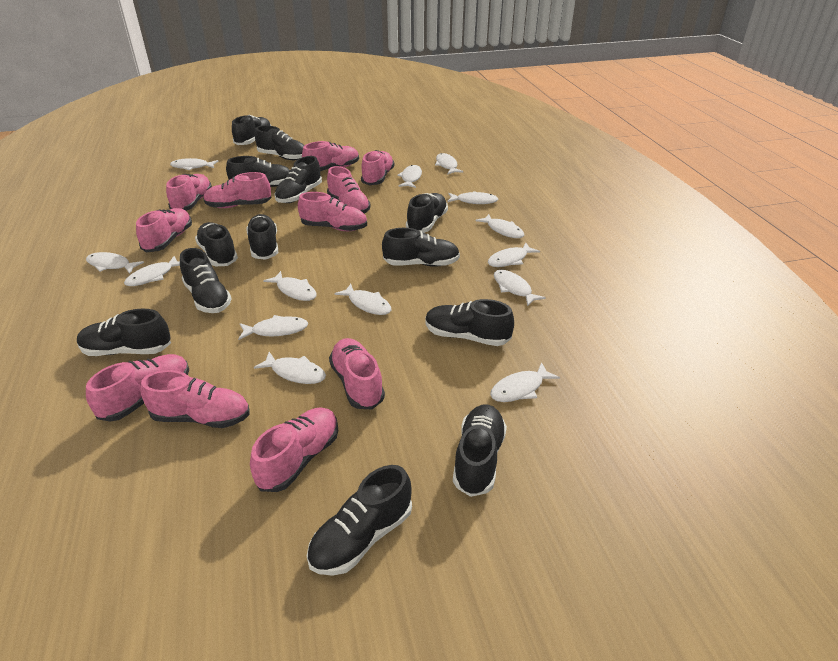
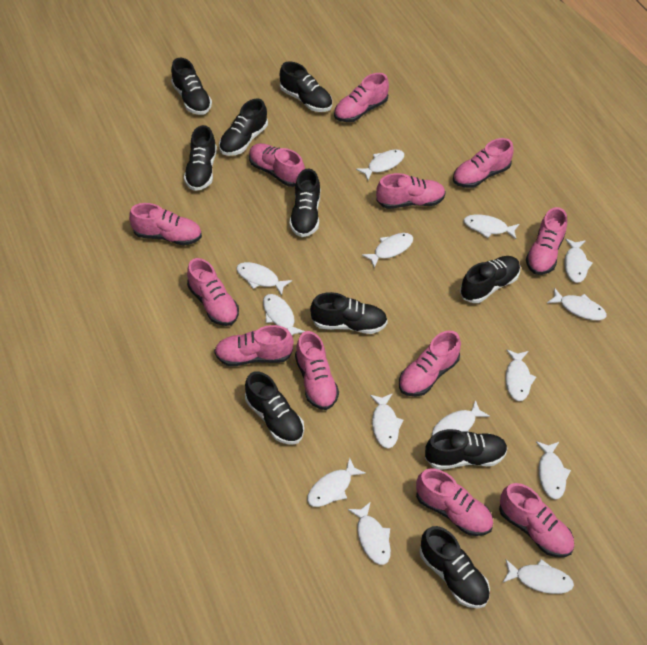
black shoe: [77,309,171,356] [180,248,232,313] [195,222,238,266] [226,156,290,187] [232,115,271,145] [246,214,278,260] [255,125,304,160] [275,156,322,203] [307,465,412,576] [382,228,460,267] [406,193,448,233] [426,299,514,346] [453,404,507,497] = 13 -> [171,58,212,115] [184,125,217,191] [219,99,268,156] [245,371,304,445] [280,61,332,112] [289,169,320,237] [310,292,388,334] [419,526,490,609] [425,429,508,470] [460,256,520,303] = 10
pink shoe: [86,354,189,422] [136,208,192,252] [140,370,249,428] [166,174,212,211] [203,172,272,208] [250,407,339,492] [298,192,367,231] [302,141,359,171] [327,166,370,214] [329,338,385,409] [361,150,395,185] = 11 -> [129,203,202,246] [187,258,239,326] [214,325,294,366] [249,143,305,187] [295,331,339,410] [334,73,389,122] [376,173,446,209] [399,330,461,396] [416,469,493,536] [453,138,513,188] [499,483,574,557] [526,207,567,275] = 12

